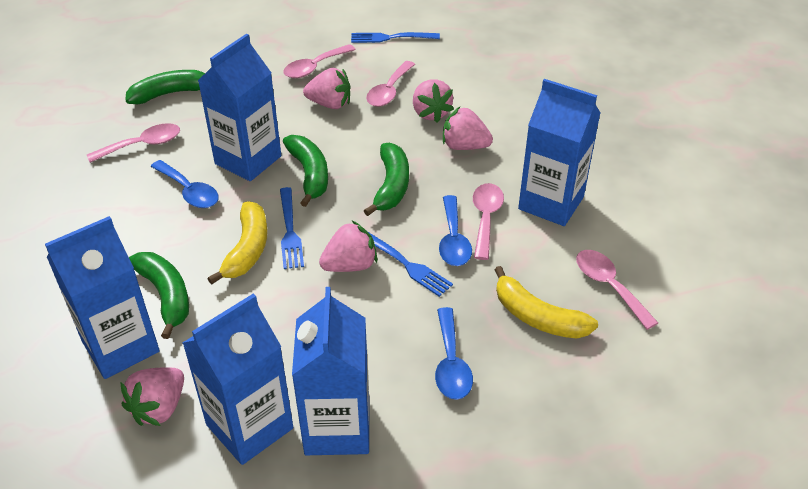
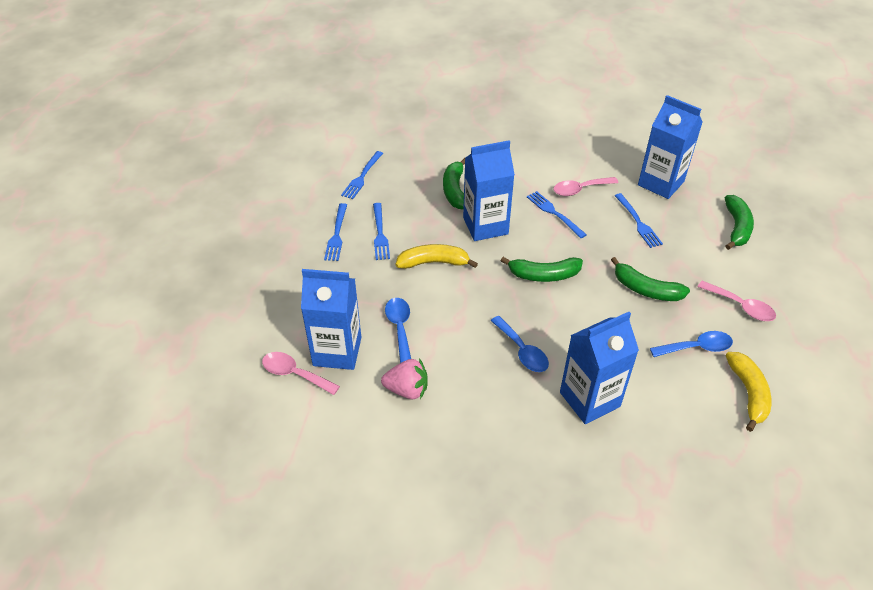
blue carton: [45,216,160,379] [183,293,293,465] [198,33,281,181] [292,287,369,455] [518,79,601,226] = 5 -> [301,269,362,370] [463,140,515,241] [560,312,639,424] [638,95,703,199] = 4
blue fork: [280,187,304,269] [351,32,440,43] [367,231,453,297] = 3 -> [324,203,347,261] [341,151,383,199] [373,203,390,260] [527,191,587,238] [615,193,663,248] = 5
pink spoon: [87,123,180,163] [284,44,356,78] [366,61,415,107] [473,183,504,260] [576,250,658,330] = 5 -> [262,352,340,395] [553,177,619,196] [698,281,776,321] = 3
pink strawberry: [120,367,184,426] [303,68,350,109] [319,221,377,272] [413,79,454,123] [443,107,493,150] = 5 -> [381,358,428,399] = 1

